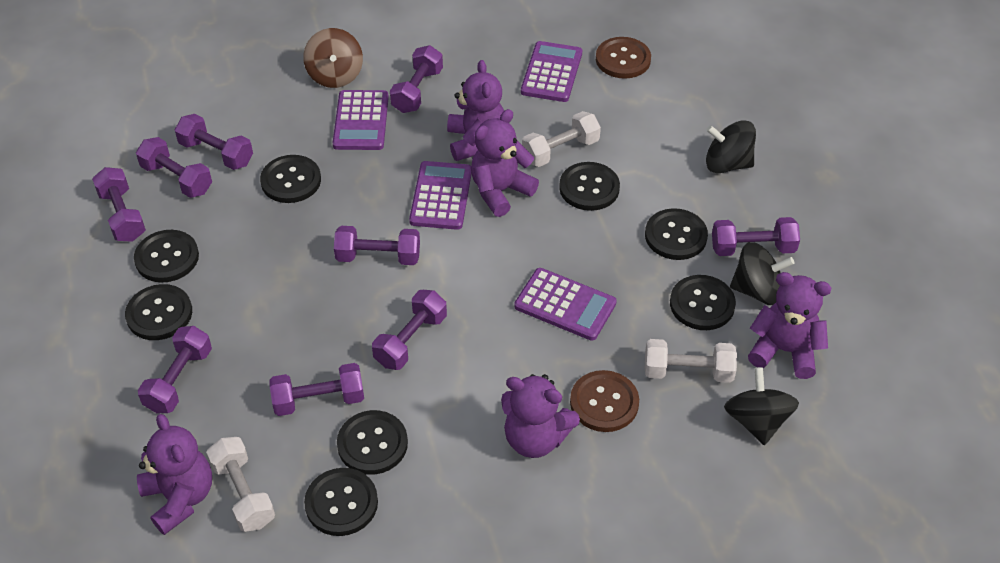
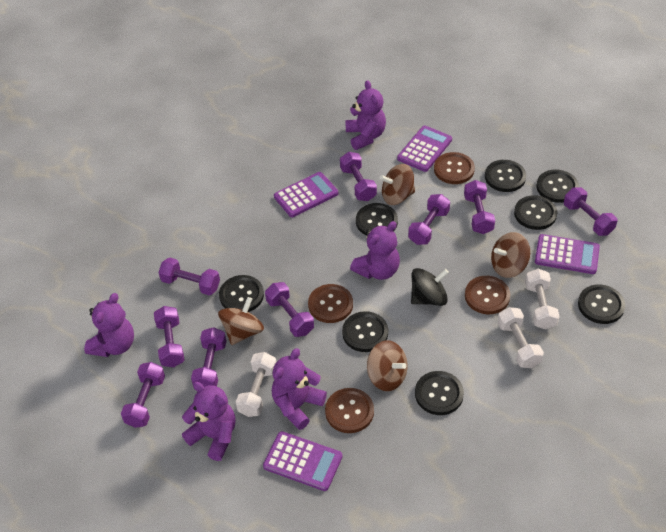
black spinning top: [706,121,756,173] [724,367,799,445] [730,242,794,305] = 3 -> [411,268,449,306] = 1
brown button: [570,370,639,432] [596,37,651,79] = 2 -> [308,284,353,323] [325,388,374,433] [434,152,475,184] [465,276,511,314] = 4
brown spinning top: [303,28,363,88] = 1 -> [218,297,264,345] [367,340,407,391] [380,164,415,205] [491,232,530,278] = 4

